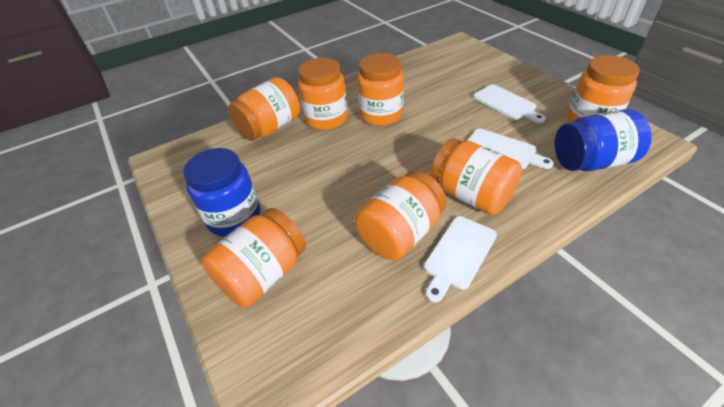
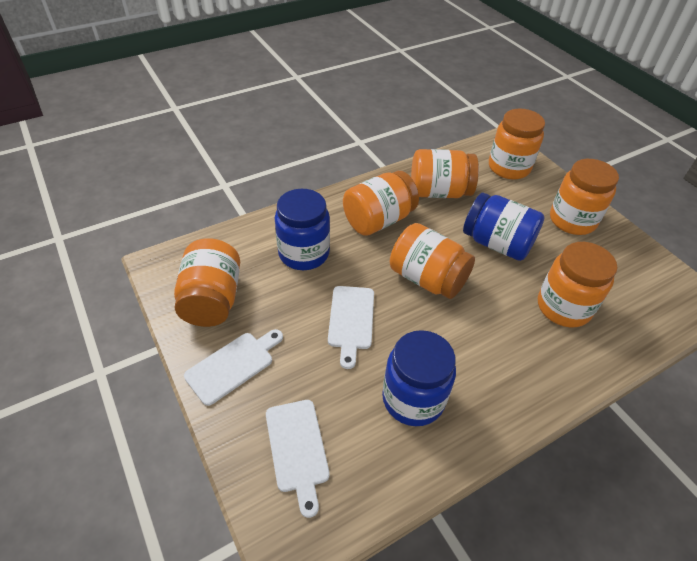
blue jar: [183,148,260,237] [555,109,652,171] = 2 -> [275,189,330,270] [382,330,456,426] [463,193,545,261] = 3

